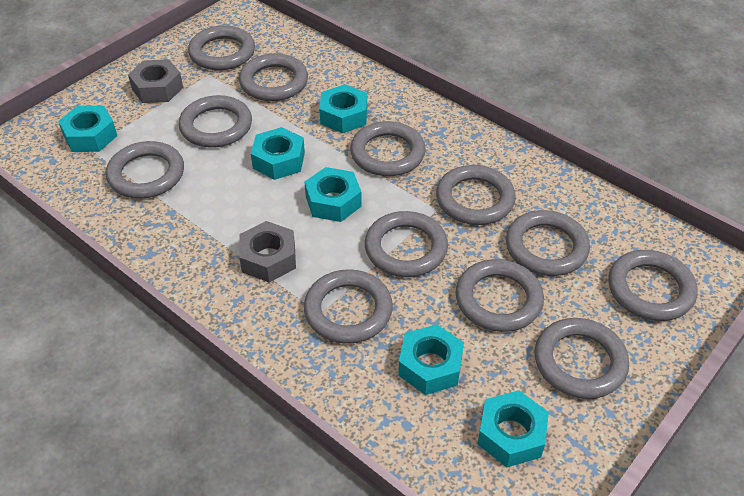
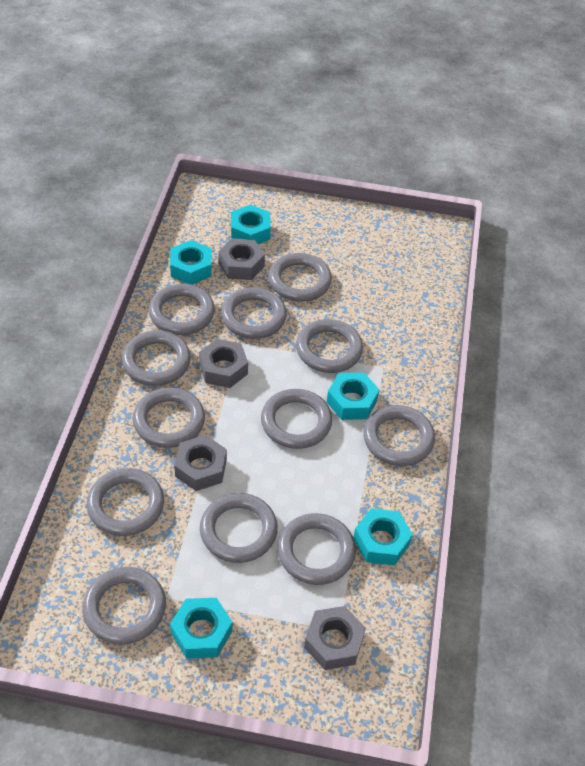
grey nut: [128,59,183,103] [239,221,296,282] = 2 -> [174,435,227,491] [199,339,248,388] [218,238,265,280] [304,606,366,670] = 4
turquoise nut: [58,106,117,152] [251,127,305,180] [305,167,362,222] [319,84,367,133] [398,324,464,395] [477,390,549,467] = 6 -> [170,240,211,285] [170,598,232,659] [231,205,271,244] [327,372,380,420] [353,508,413,565] = 5

